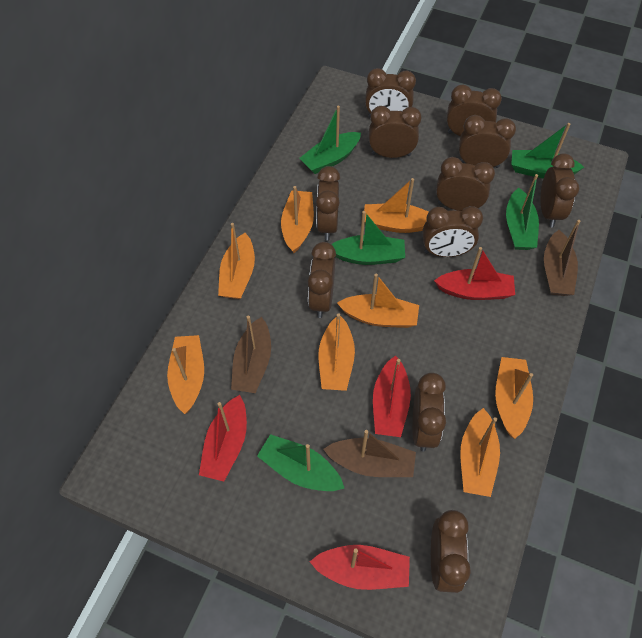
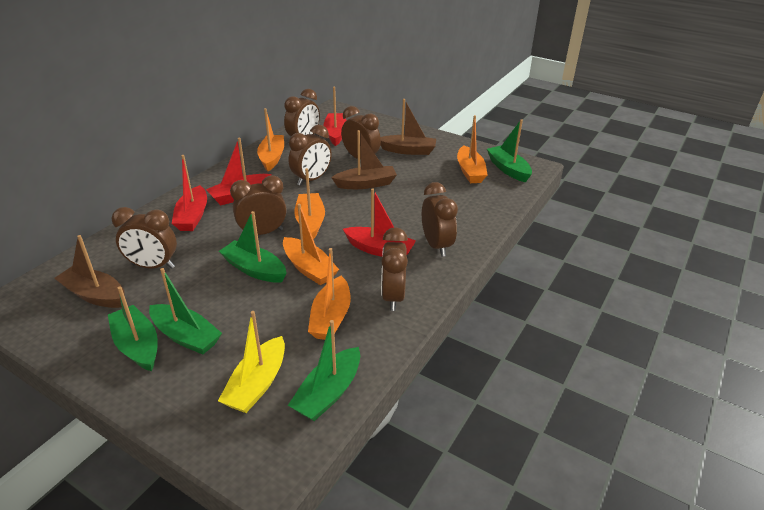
brown clock: [308,242,336,318] [316,166,340,241] [365,68,416,118] [369,106,422,158] [412,373,446,452] [422,206,483,257] [431,510,471,593] [436,157,495,211] [447,85,502,136] [459,115,516,168] [540,153,579,228] = 11 -> [112,207,177,269] [230,176,287,235] [284,89,320,136] [289,125,332,186] [341,106,381,159] [381,227,408,311] [422,182,458,257] = 7
orange boat: [167,335,204,414] [218,223,255,299] [281,186,314,253] [318,313,355,391] [337,274,419,328] [364,178,428,233] [460,408,500,497] [495,357,533,439] = 8 -> [257,108,284,171] [283,204,339,285] [294,168,325,239] [308,248,351,340] [457,115,488,183] = 5
yellow boat: none = 0 -> [218,311,285,413] = 1

